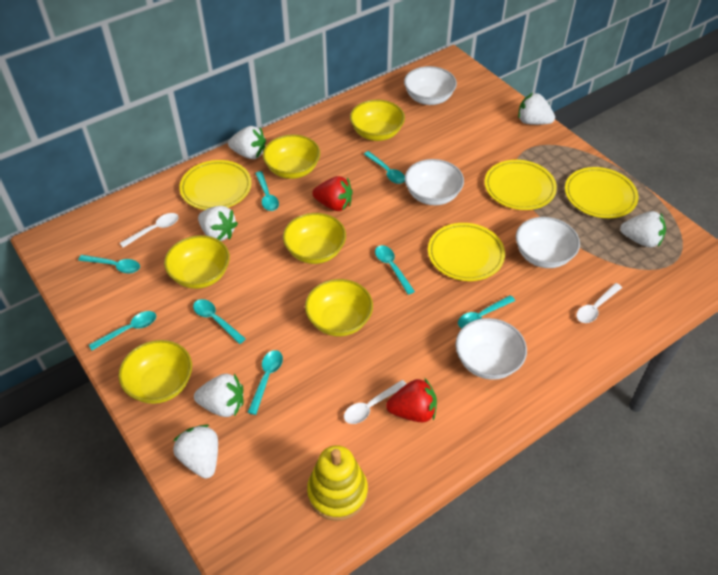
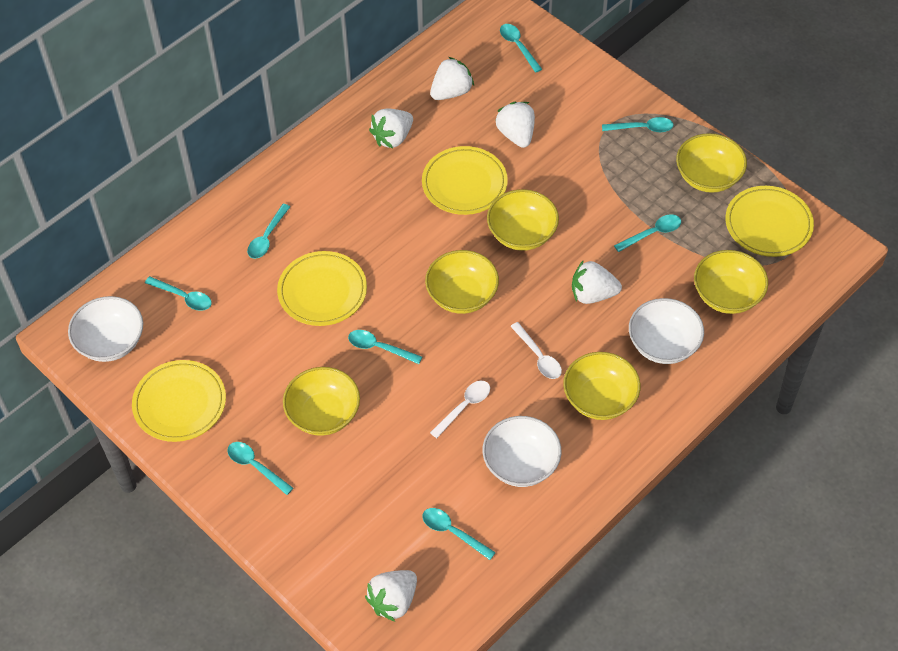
red strawberry: [312,176,353,211] [386,379,437,422] = 2 -> none = 0
white bowl: [404,66,457,105] [405,159,464,205] [455,318,527,380] [516,217,580,268] = 4 -> [68,296,143,362] [483,416,561,487] [629,298,704,364] = 3
white spoon: [120,213,179,248] [344,380,406,424] [576,283,622,323] = 3 -> [430,381,490,438] [510,322,562,379] = 2
white strawberry: [173,425,218,479] [194,374,244,417] [198,206,238,241] [228,126,266,159] [518,93,555,125] [620,211,666,247] = 6 -> [365,570,417,622] [369,109,413,148] [430,57,474,100] [496,102,535,148] [572,260,622,304] = 5
yellow stacking toy: [307,445,368,521] = 1 -> none = 0

